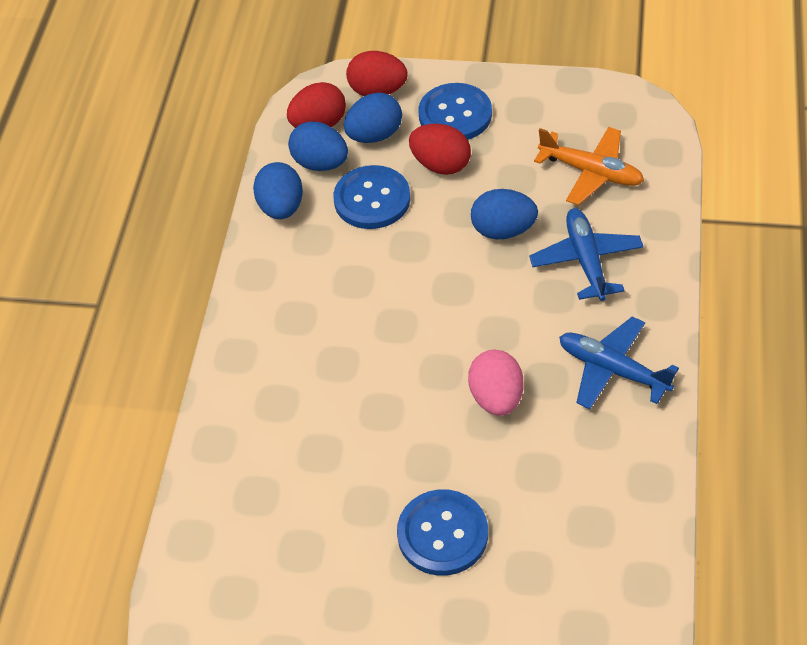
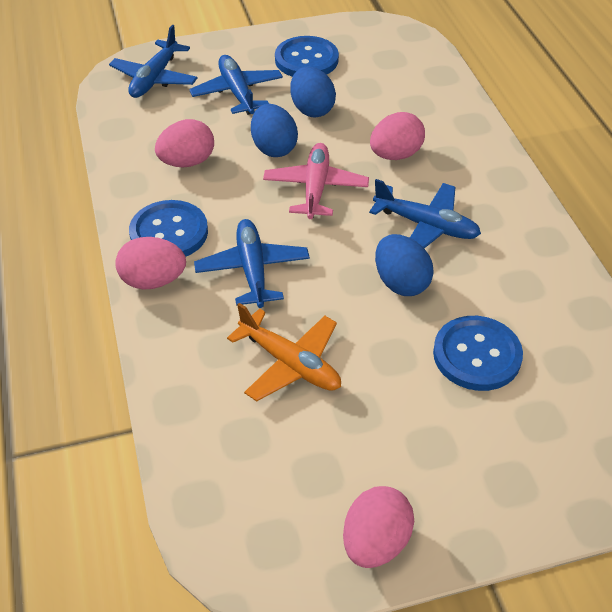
blue egg: [253,162,303,219] [288,122,348,171] [344,92,402,143] [471,189,538,240] = 4 -> [251,104,298,157] [290,66,336,118] [375,234,434,296] = 3
blue plane: [529,208,644,301] [559,317,679,409] = 2 -> [109,25,198,98] [189,55,283,115] [194,219,310,308] [369,179,481,248] = 4
pink egg: [468,350,524,416] = 1 -> [115,237,186,290] [155,119,214,167] [343,486,414,568] [370,112,425,160] = 4
pink plane: none = 0 -> [263,143,369,219] = 1
red egg: [287,82,346,128] [346,51,408,96] [409,124,471,175] = 3 -> none = 0

